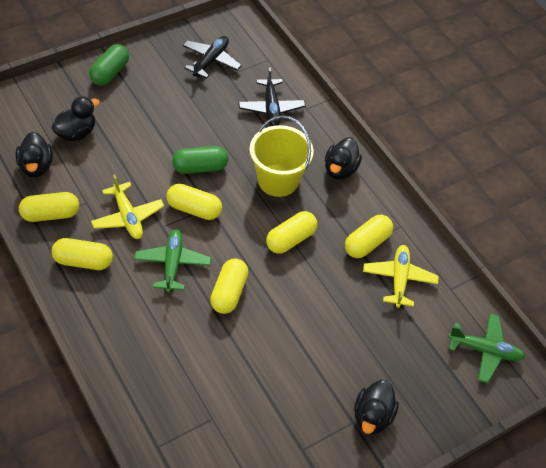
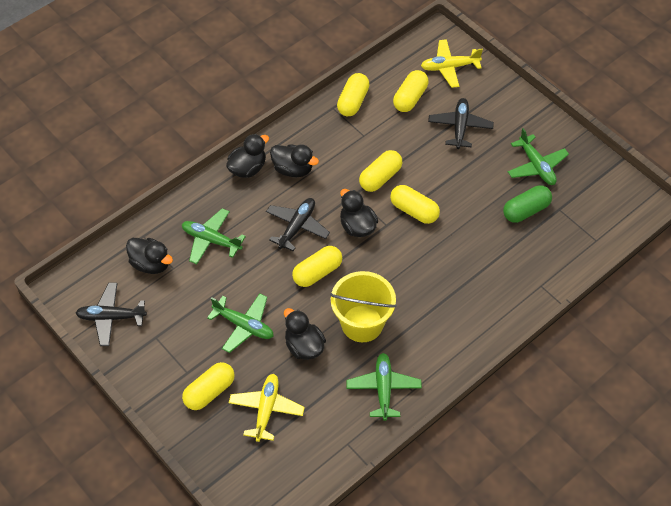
black duck: [15,132,53,177] [51,96,100,142] [325,137,362,180] [354,380,399,434] = 4 -> [126,238,173,274] [226,134,269,178] [270,144,319,177] [284,308,326,360] [340,189,378,237] = 5
black plane: [182,36,242,79] [239,68,306,126] = 2 -> [76,283,147,346] [266,198,330,251] [428,98,494,149] = 3
green capsule: [89,44,129,86] [172,146,228,174] = 2 -> [503,185,552,223] = 1
green plane: [134,229,211,293] [448,313,525,383] = 2 -> [182,208,246,264] [207,293,273,353] [346,353,422,421] [508,128,569,185] = 4

